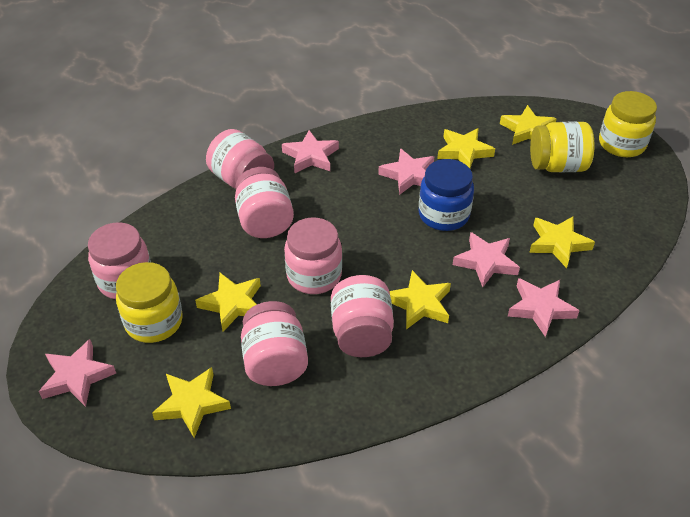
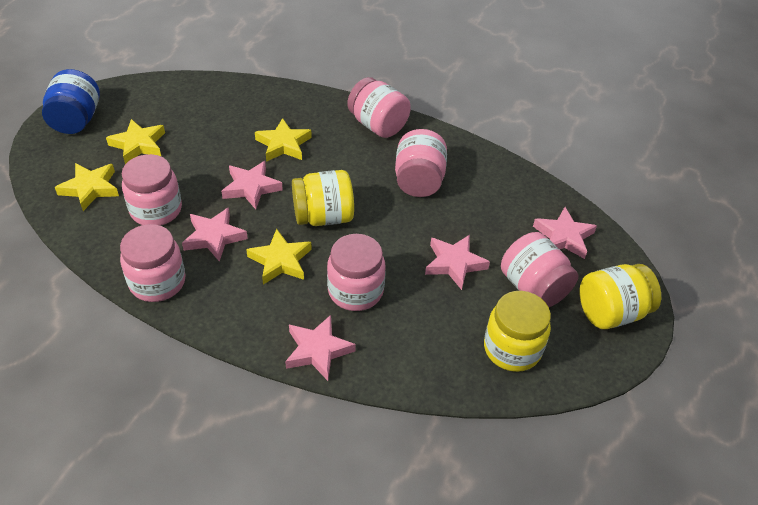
yellow star: [152,367,231,438] [195,273,261,331] [389,270,451,330] [437,128,495,168] [500,105,557,145] [529,217,595,268] = 6 -> [55,163,119,211] [106,119,165,164] [246,229,312,285] [255,118,312,162] = 4

